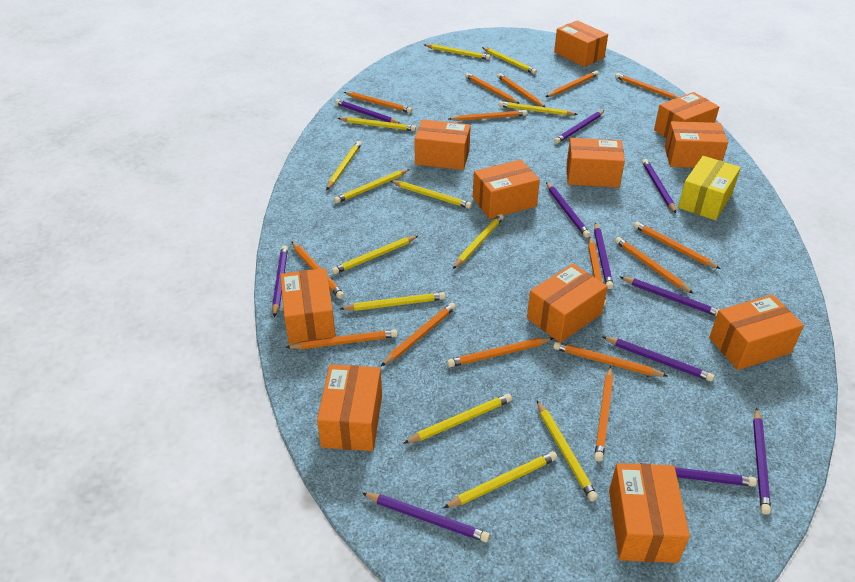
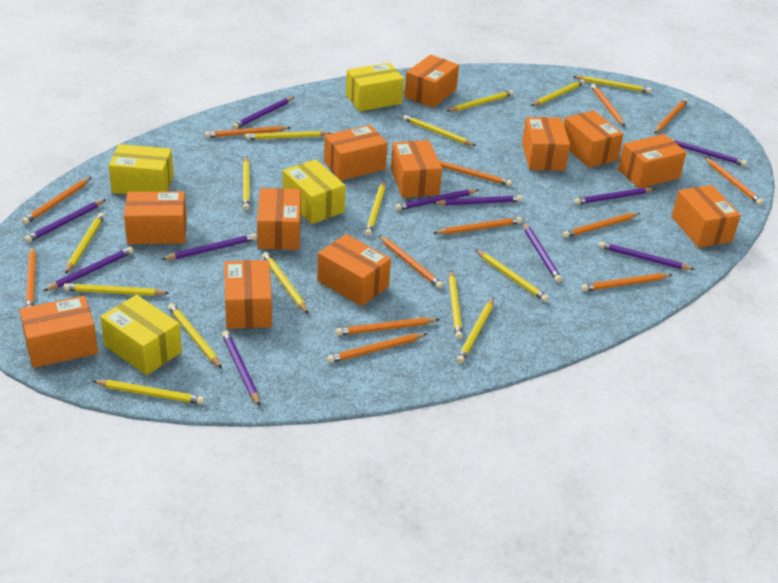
orange box: [280,268,336,344] [317,364,382,451] [414,119,471,170] [473,159,540,219] [527,263,608,343] [554,20,608,67] [567,138,625,188] [609,463,690,563] [654,92,719,138] [665,121,728,168] [709,294,804,370] = 11 -> [20,296,98,368] [124,191,187,244] [224,260,272,329] [257,188,301,250] [317,234,391,306] [324,125,388,181] [391,140,442,198] [404,55,459,108] [522,117,570,171] [564,110,624,168] [618,134,687,188] [672,185,741,248] = 12
orange pencil: [285,330,398,349] [292,242,344,299] [344,92,413,113] [381,303,456,366] [447,338,554,367] [449,110,527,121] [465,73,520,104] [497,73,545,107] [546,71,599,97] [553,342,667,377] [588,237,606,306] [594,366,613,462] [615,73,679,99] [615,237,693,294] [634,222,720,269] = 15 -> [22,177,92,225] [25,246,36,307] [205,126,291,138] [327,333,427,363] [336,317,440,336] [379,235,443,289] [434,217,522,235] [439,160,512,186] [562,213,640,238] [581,273,673,291] [591,84,625,127] [654,98,688,133] [704,157,763,205] = 13
yellow box: [678,156,741,220] = 1 -> [100,295,182,375] [109,144,174,194] [283,159,346,224] [346,63,404,112] = 4
yellow pencil: [326,141,362,190] [332,236,418,274] [334,169,410,203] [337,117,416,131] [340,292,445,311] [391,181,472,209] [403,394,512,444] [424,44,490,60] [444,451,557,508] [453,214,504,269] [482,47,537,74] [499,101,578,116] [537,401,598,501] = 13 -> [63,283,169,296] [65,213,105,274] [93,380,205,405] [168,303,222,368] [243,157,250,211] [245,131,331,140] [262,252,308,313] [365,181,385,236] [403,115,476,146] [447,90,514,112] [449,271,463,339] [456,298,494,364] [475,249,549,302] [531,79,585,106] [573,76,651,93] = 15

